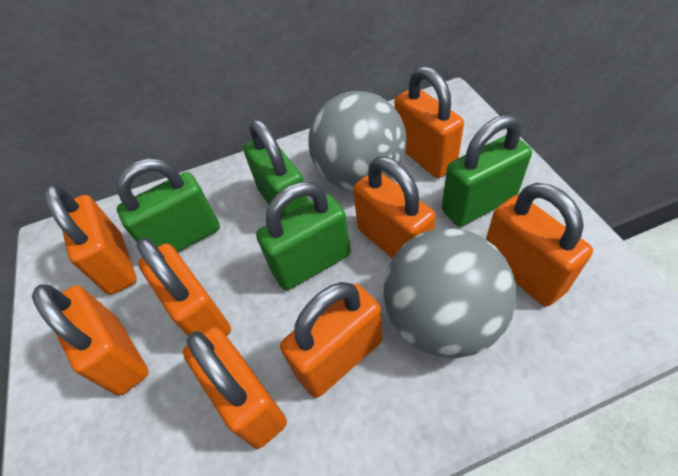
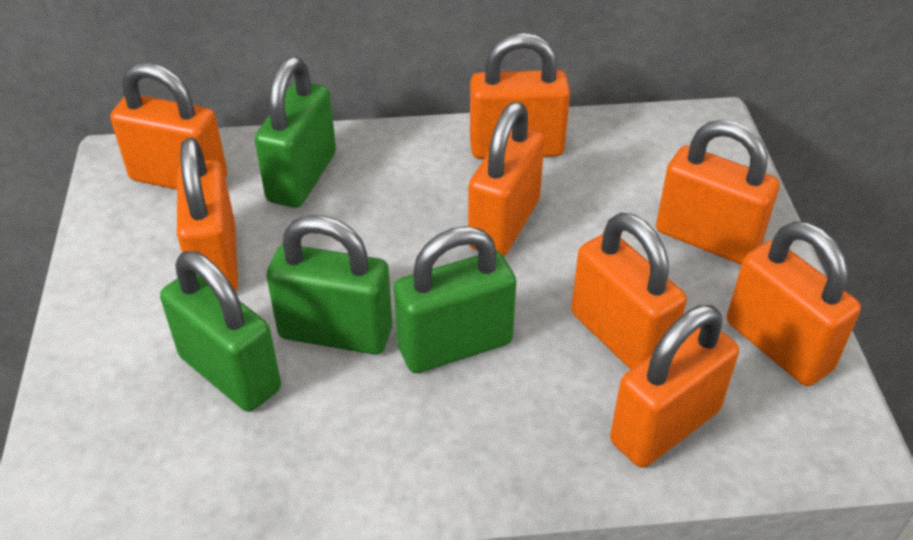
grey ball: [308,91,407,191] [384,228,517,358] = 2 -> none = 0

